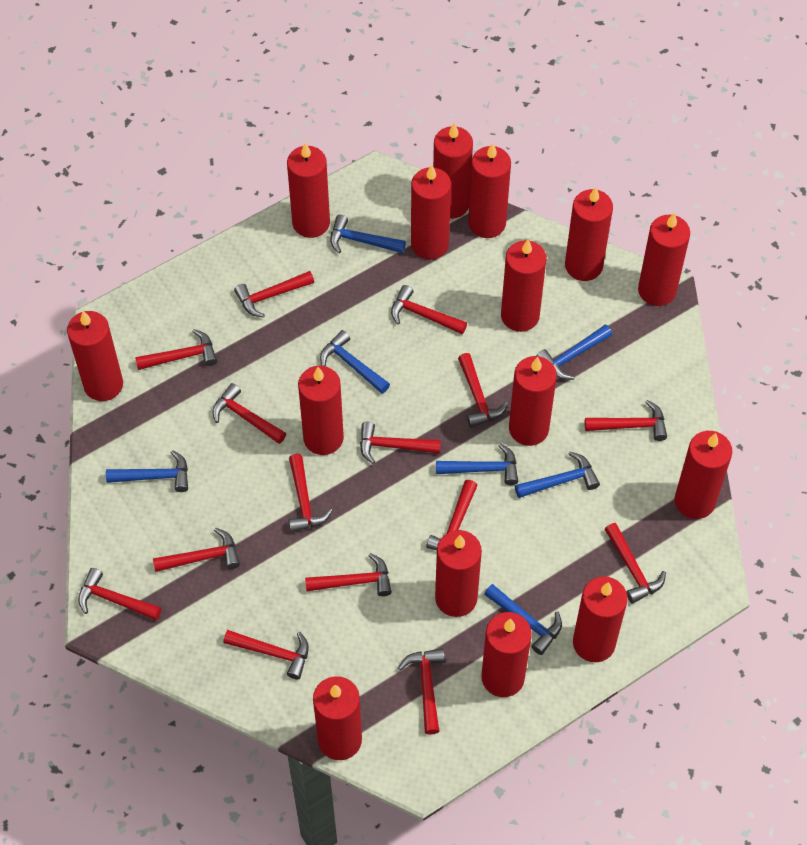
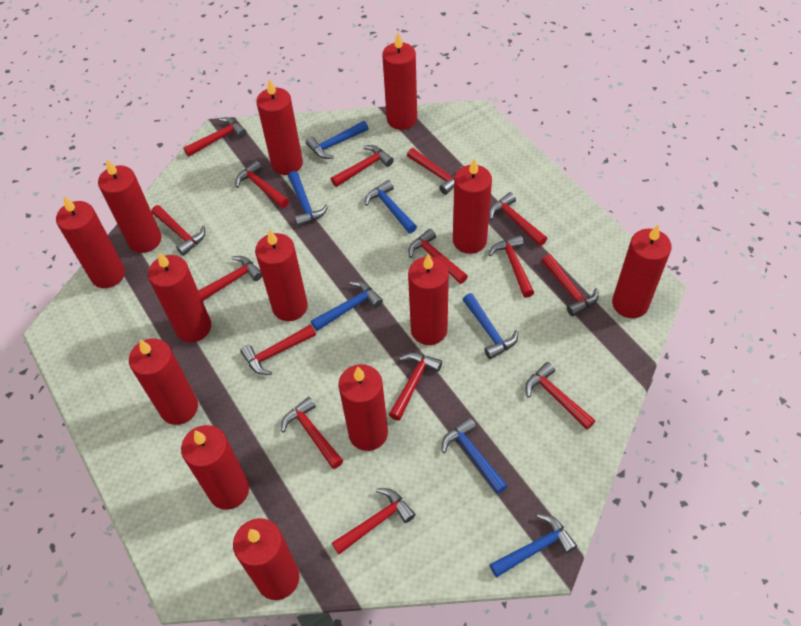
red candle: [67,311,123,401] [287,143,330,238] [298,366,344,455] [313,676,362,760] [411,165,451,259] [433,123,473,219] [435,530,482,617] [468,143,511,238] [482,612,532,697] [501,240,547,332] [509,356,557,446] [565,187,613,281] [573,576,628,662] [638,213,690,306] [675,431,732,519] = 15 -> [56,196,125,288] [98,160,161,253] [129,339,198,425] [148,252,211,342] [181,425,249,510] [233,518,299,600] [255,229,308,321] [256,79,303,175] [338,364,388,451] [382,33,417,130] [408,254,449,345] [453,158,492,254] [612,225,672,318] = 13

